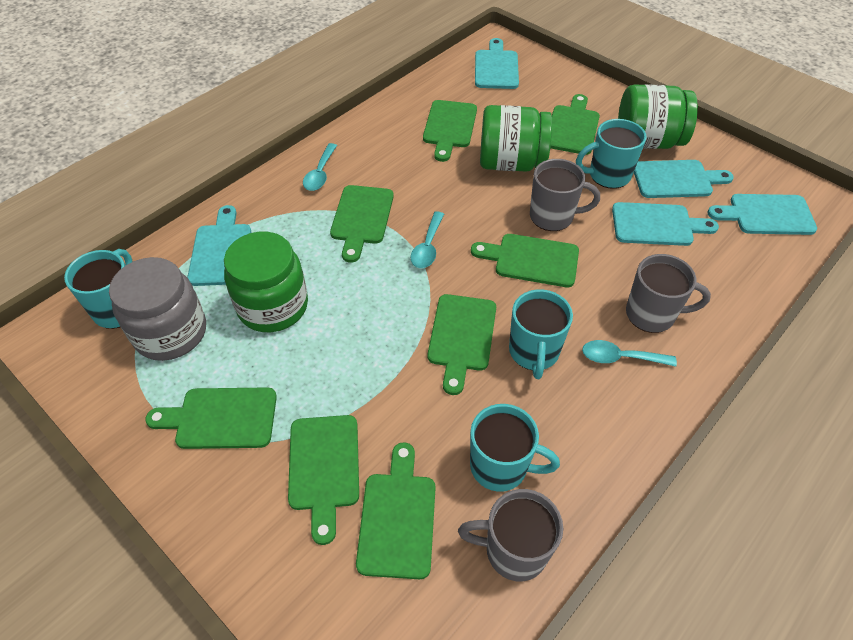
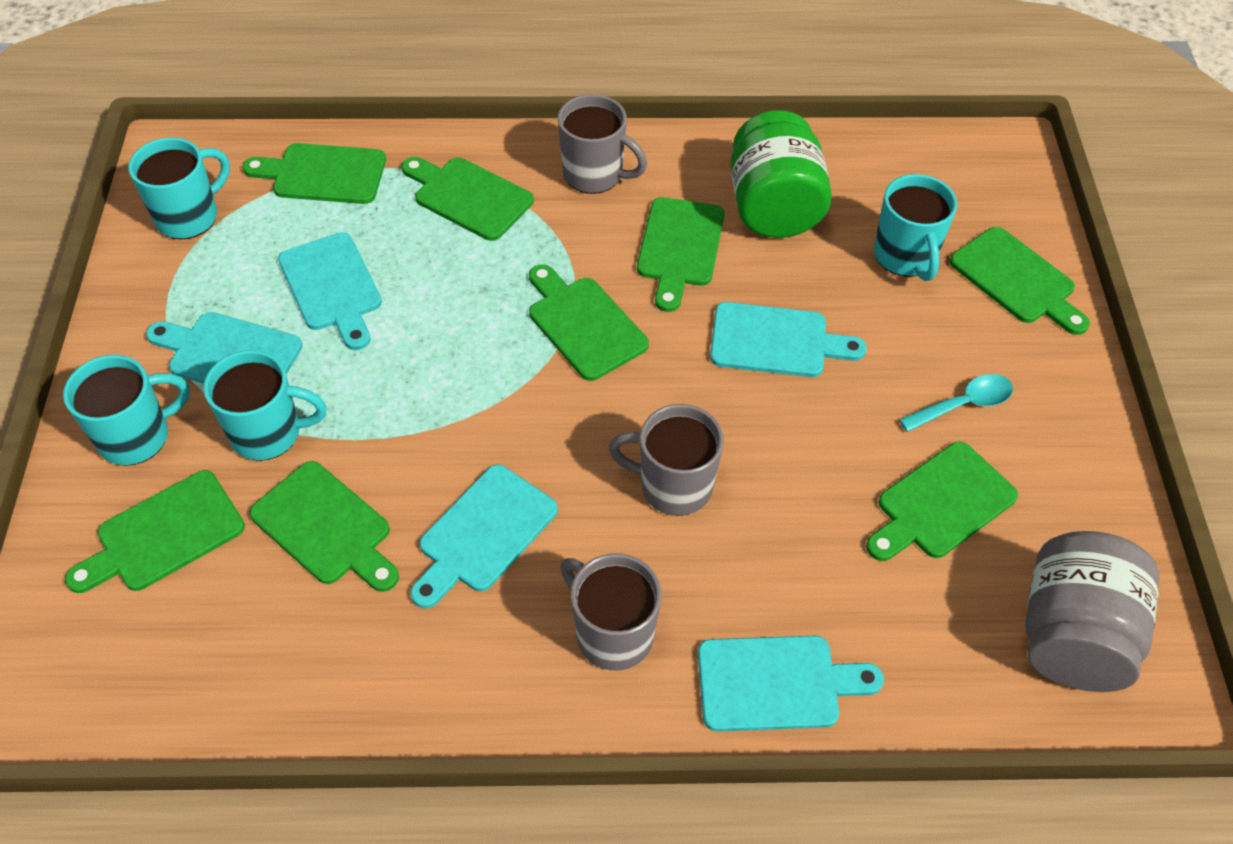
green jar: [224,232,308,332] [480,105,552,172] [618,84,698,149] = 3 -> [731,110,832,238] = 1
turquoise spoon: [303,143,337,191] [411,211,444,268] [582,340,677,367] = 3 -> [899,374,1013,432] = 1

